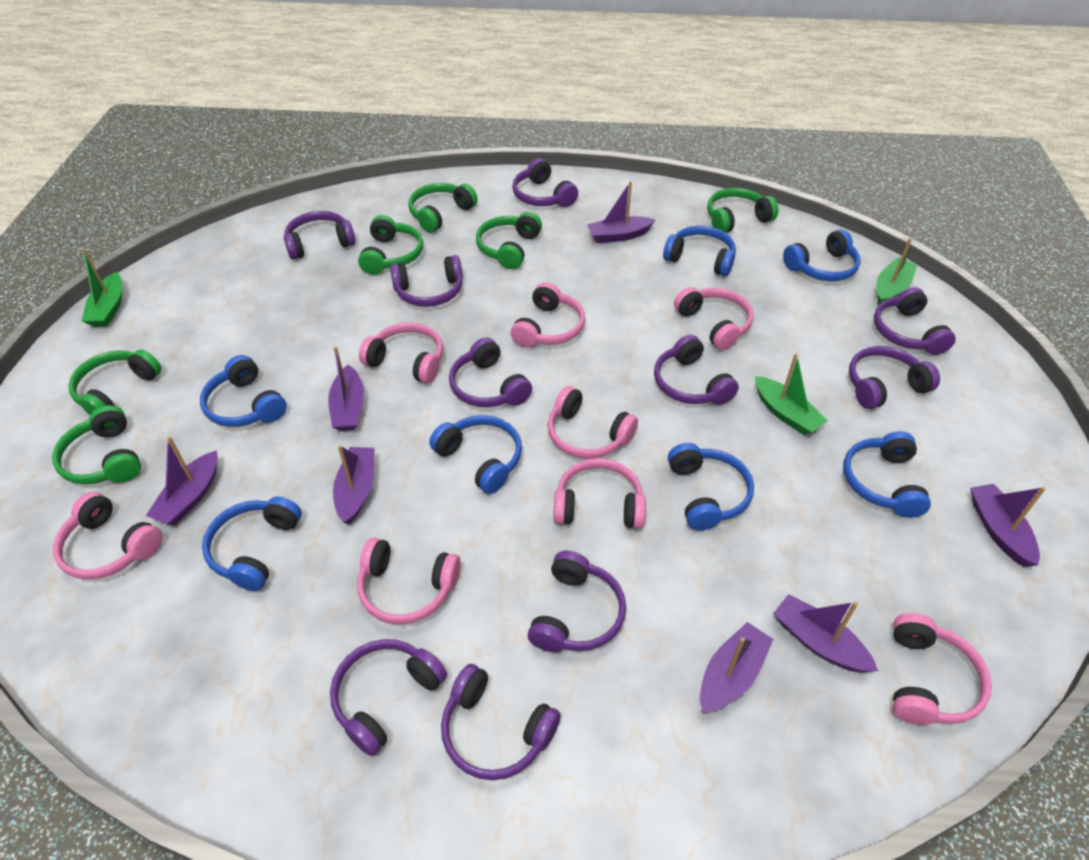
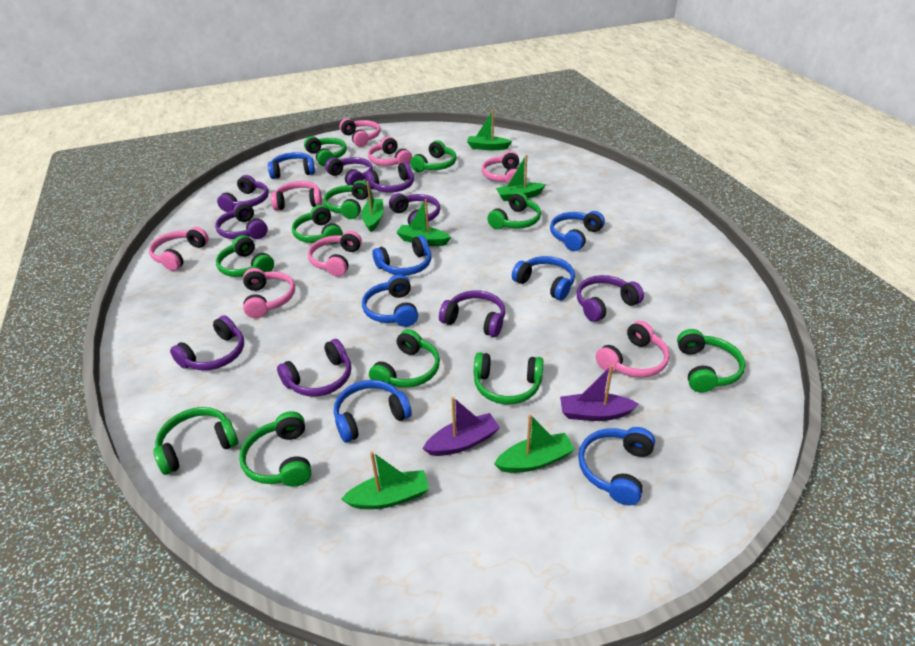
green boat: [82,249,122,327] [755,353,828,435] [877,238,917,305] = 3 -> [341,452,429,509] [361,181,384,232] [396,199,451,246] [467,110,512,150] [494,414,575,473] [496,155,546,201] = 6
green headphones: [52,405,141,484] [68,350,162,415] [358,215,423,275] [408,183,478,233] [476,212,542,269] [707,188,778,233] = 6 -> [153,407,239,475] [216,235,274,277] [239,411,311,487] [292,205,343,245] [304,136,347,166] [324,180,368,219] [369,329,440,388] [410,140,457,172] [474,352,543,404] [487,192,541,229] [677,329,745,392] = 11
purple boat: [146,436,218,525] [328,346,364,431] [333,445,374,525] [587,181,655,243] [700,622,773,712] [773,594,878,673] [970,484,1046,567] = 7 -> [423,397,500,456] [560,365,639,421] = 2
purple headphones: [284,211,356,260] [330,639,447,756] [390,255,463,307] [441,664,561,780] [449,338,532,407] [512,158,578,207] [528,551,626,652] [654,335,739,405] [849,346,940,409] [874,287,956,355] = 10 -> [170,315,244,370] [215,202,268,239] [217,175,269,212] [277,339,351,397] [325,157,373,185] [365,162,414,193] [389,193,440,225] [439,291,505,337] [577,275,644,322] = 9

